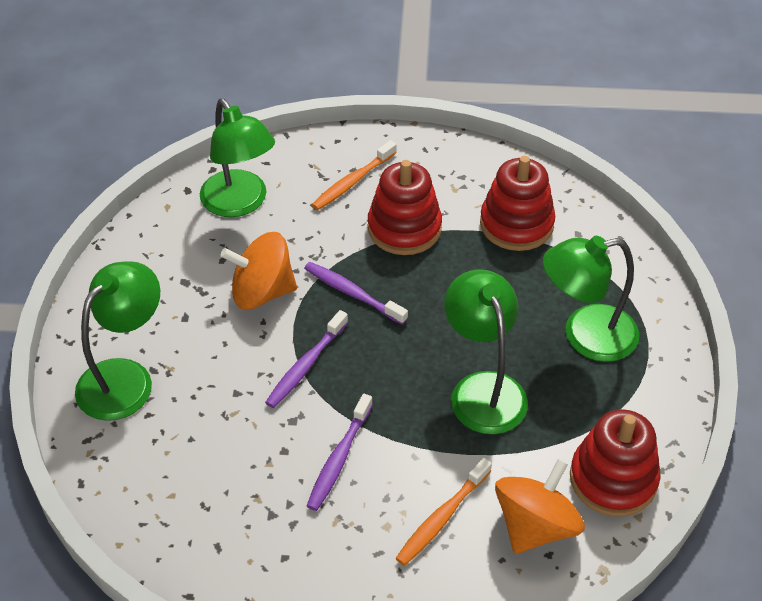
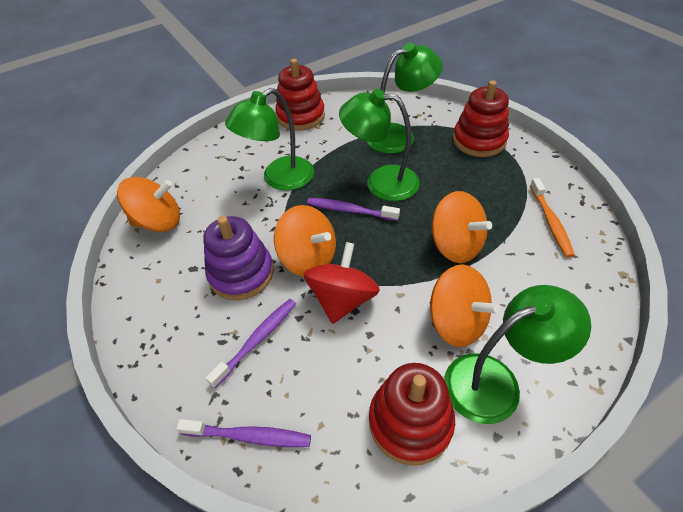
orange spinning top: [221,232,297,309] [495,459,585,554] = 2 -> [117,177,180,232] [274,205,336,277] [430,264,500,347] [432,191,492,263] = 4
orange toothbrush: [311,140,397,210] [395,458,492,566] = 2 -> [530,178,575,258] = 1
purple stacking toy: none = 0 -> [203,216,274,300] = 1
red spinning top: none = 0 -> [304,242,380,324] = 1

